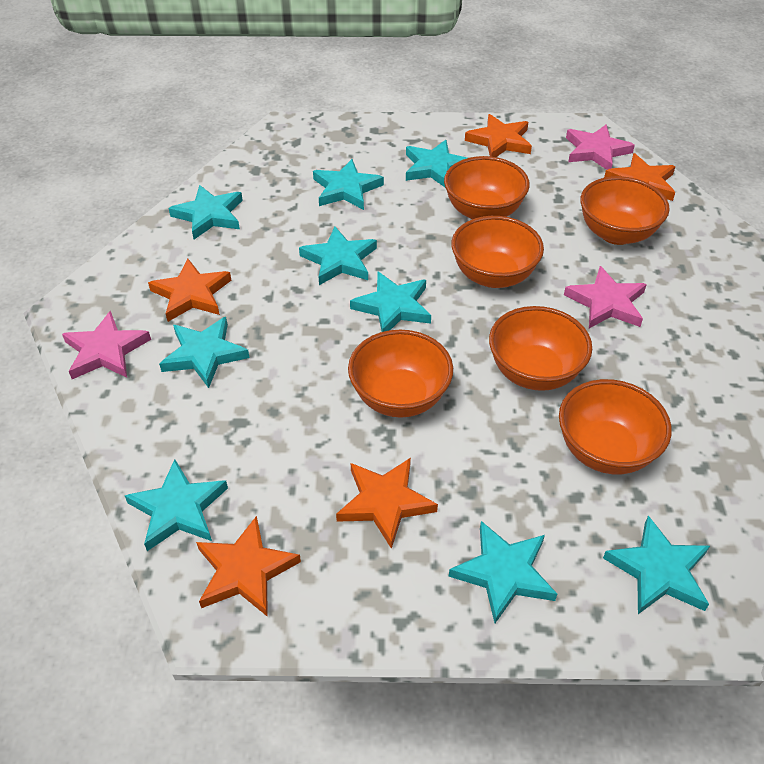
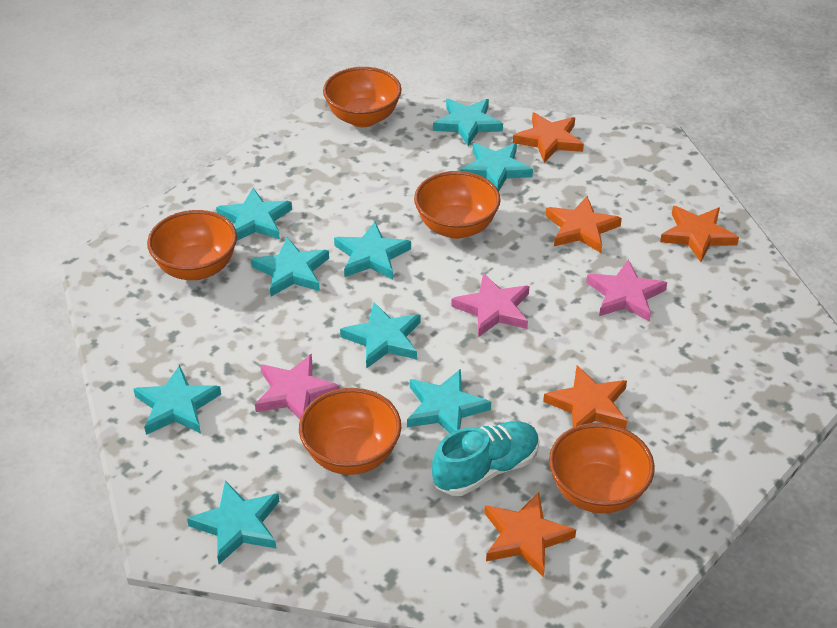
orange bowl: [348,330,453,418] [444,156,530,219] [451,216,544,288] [489,306,592,391] [559,379,672,475] [580,176,670,245] = 6 -> [147,210,237,280] [299,388,401,475] [323,67,402,127] [414,171,501,239] [549,423,655,513] = 5
turquoise shoe: none = 0 -> [432,421,539,496] = 1

